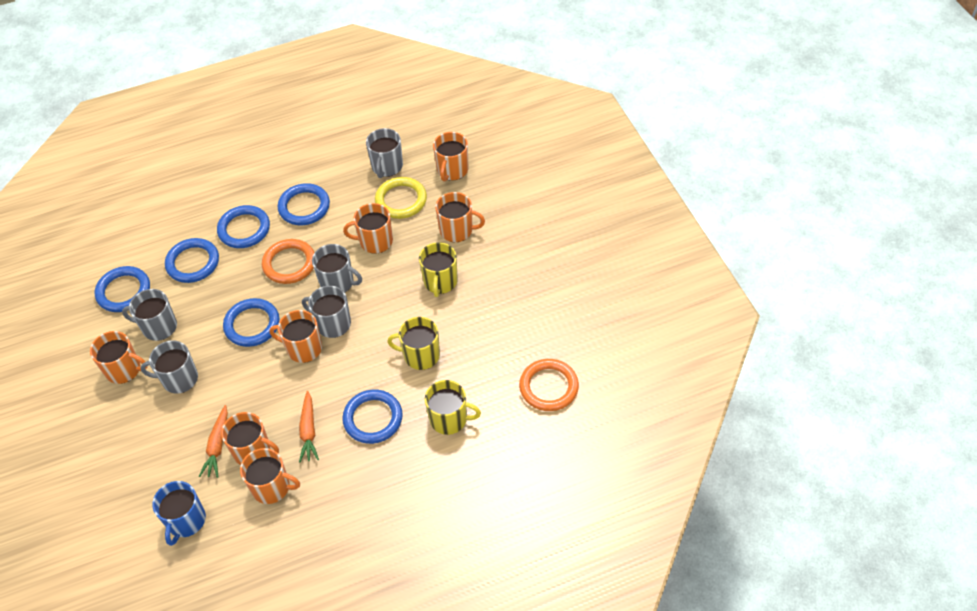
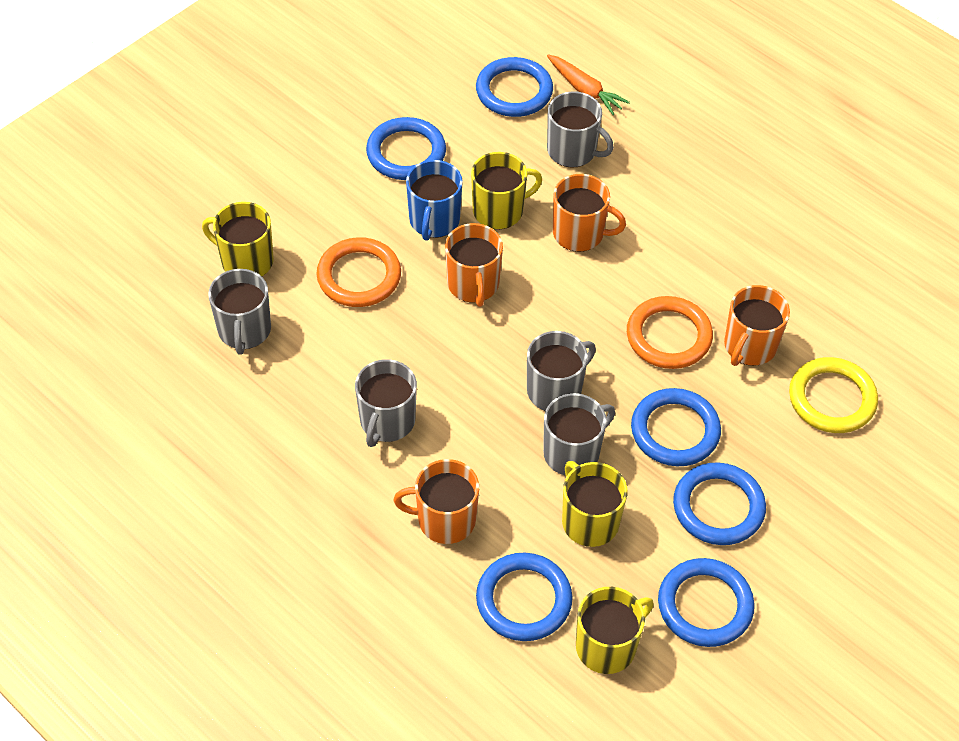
orange carrot: [199,405,228,478] [299,391,319,462] = 2 -> [547,54,630,115] = 1
orange mug: [90,331,148,384] [221,412,279,465] [240,448,300,504] [269,310,322,363] [343,203,393,254] [433,132,468,182] [435,192,485,242] = 7 -> [393,459,479,544] [445,223,503,307] [553,174,626,252] [724,285,790,366] = 4
yellow mug: [387,317,440,370] [419,242,458,297] [425,380,481,435] = 3 -> [202,202,274,276] [471,152,542,229] [562,461,628,547] [576,587,654,674] = 4

